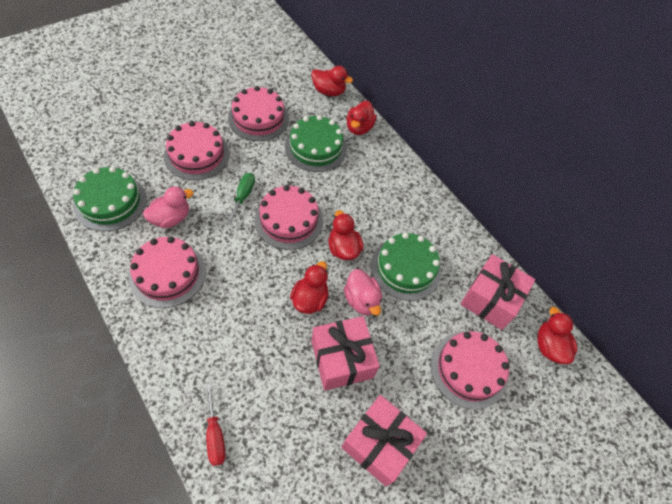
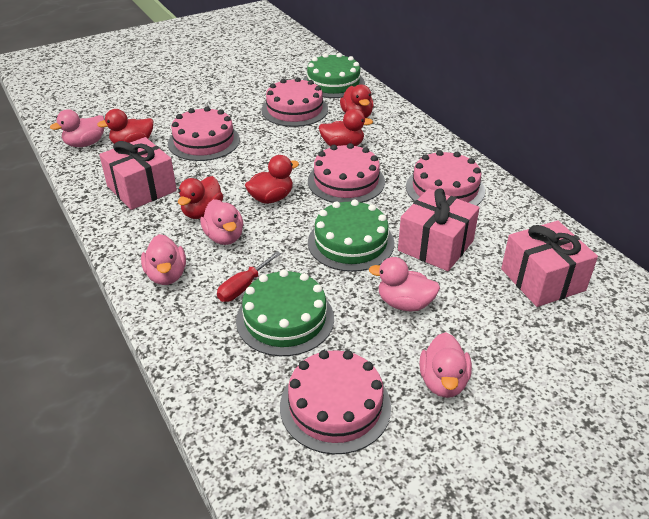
green screwdriver: [227,173,255,224] = 1 -> none = 0
pink duck: [143,187,194,228] [344,269,382,315] = 2 -> [50,109,105,147] [141,234,186,285] [200,199,243,245] [369,257,440,311] [419,332,472,398] = 5

